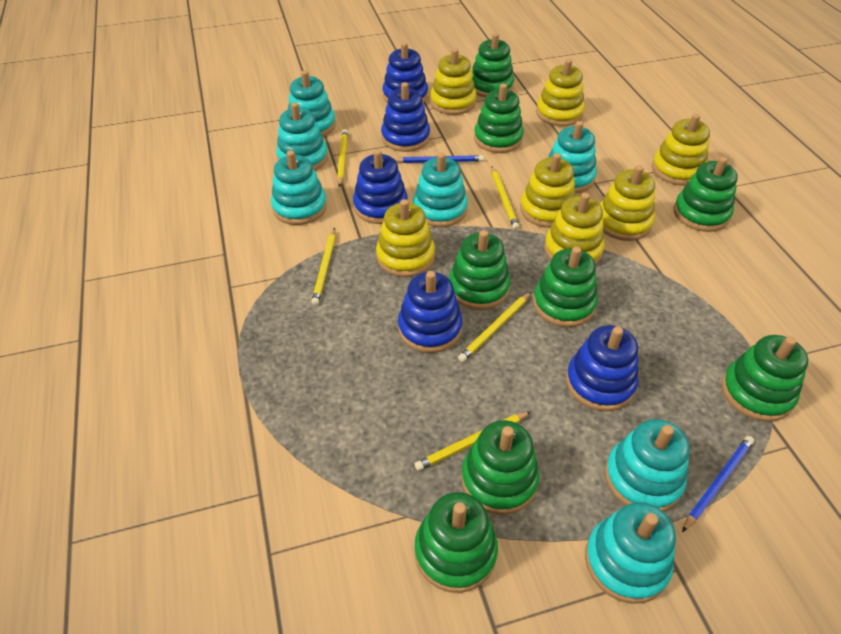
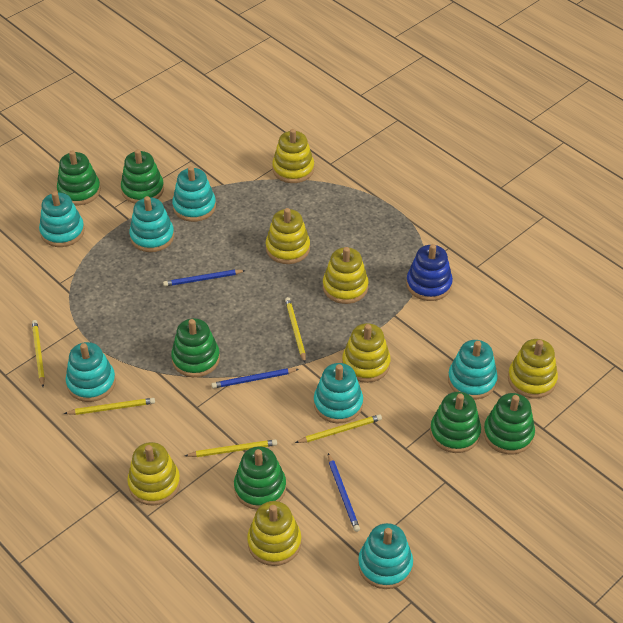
blue pencil: [394,155,484,163] [682,436,754,532] = 2 -> [163,270,246,286] [211,368,299,389] [328,453,360,532] = 3
blue stacking toy: [353,149,408,224] [381,82,430,152] [383,42,428,104] [398,271,463,353] [566,325,638,411] = 5 -> [406,244,453,301] = 1
green stacking toy: [415,492,498,593] [449,230,510,310] [461,420,540,515] [472,33,514,97] [474,83,524,153] [533,246,598,327] [674,157,738,232] [722,335,808,422] = 8 -> [57,150,101,205] [121,149,164,204] [171,318,220,377] [234,446,286,510] [430,392,481,453] [483,393,535,455] = 6

